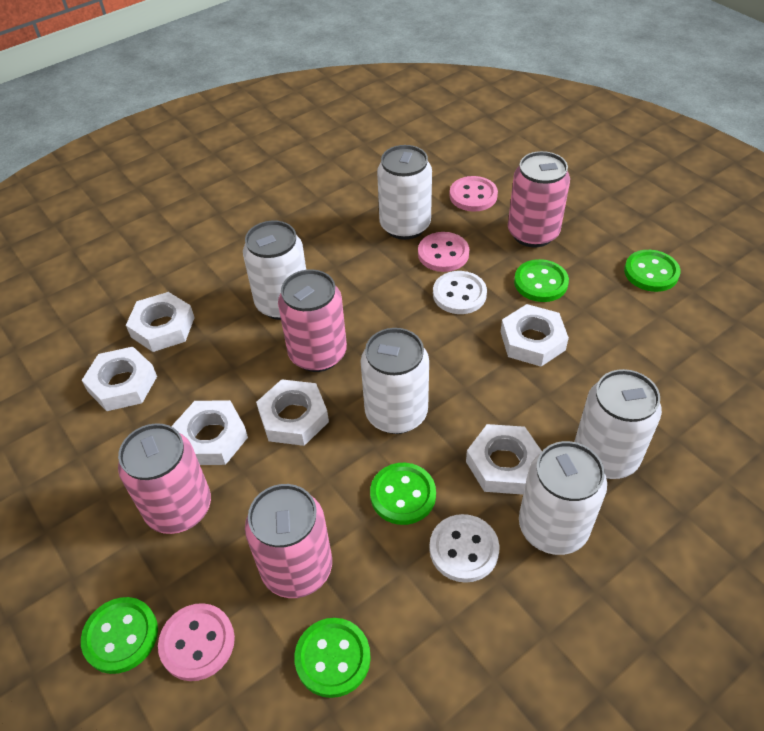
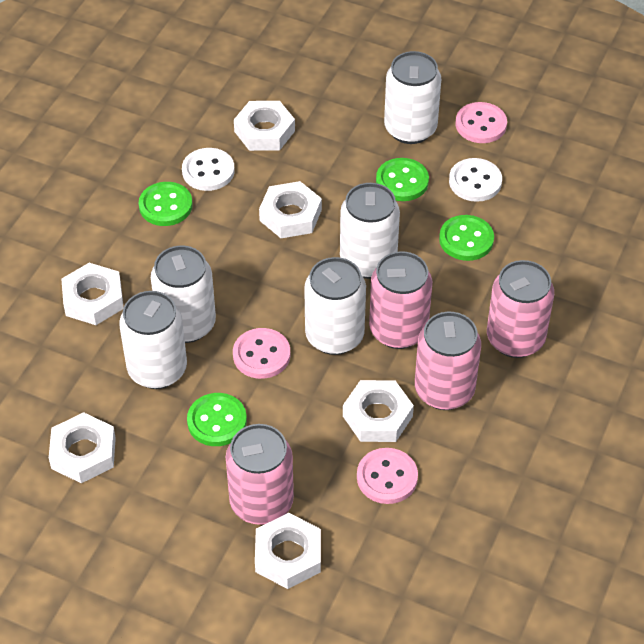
green button: [81,597,158,674] [294,618,371,698] [370,463,436,525] [514,259,569,302] [624,250,681,292] = 5 -> [139,182,193,226] [187,393,247,446] [376,158,429,201] [439,215,494,261] = 4

